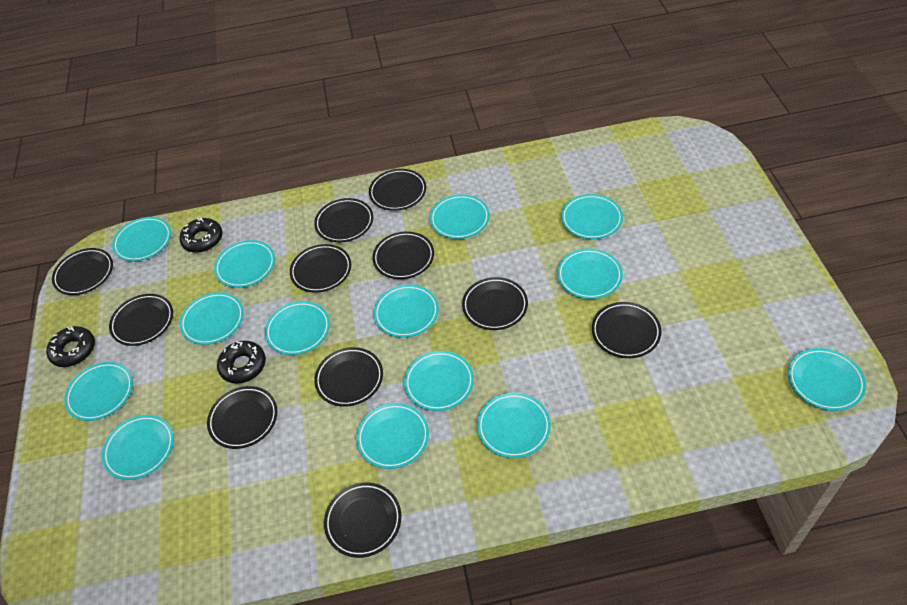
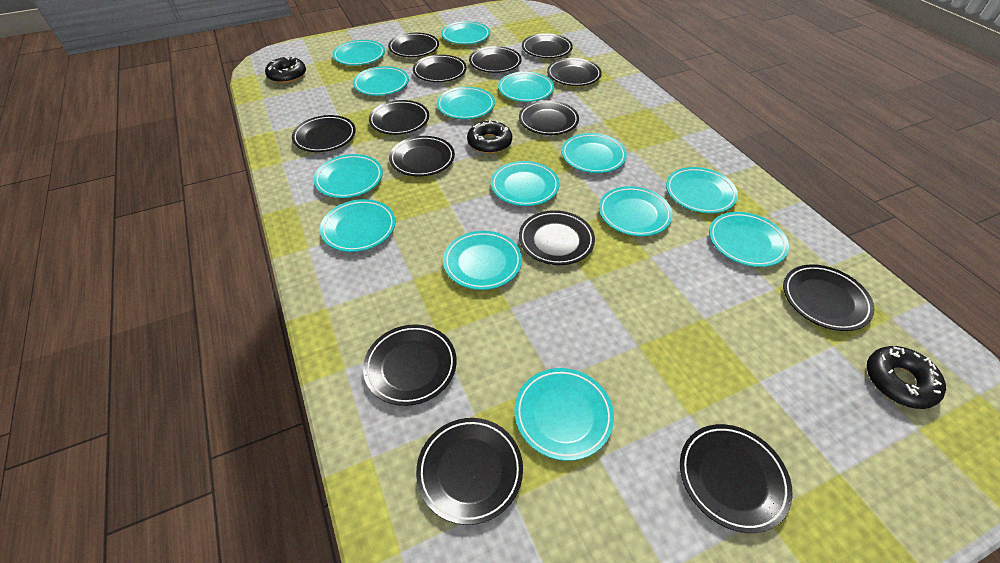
black plate: [52,248,113,295] [109,294,173,346] [207,386,278,449] [290,244,351,293] [314,198,373,242] [314,347,383,407] [324,482,402,558] [369,169,426,211] [372,231,434,279] [462,277,528,330] [592,302,662,358] = 11 -> [292,115,356,152] [363,324,457,406] [369,100,429,135] [388,33,439,57] [389,136,455,176] [413,55,467,82] [416,418,523,525] [469,46,522,73] [519,100,579,135] [519,210,595,265] [522,33,573,58] [547,58,602,86] [680,424,793,533] [783,264,875,331] = 14

